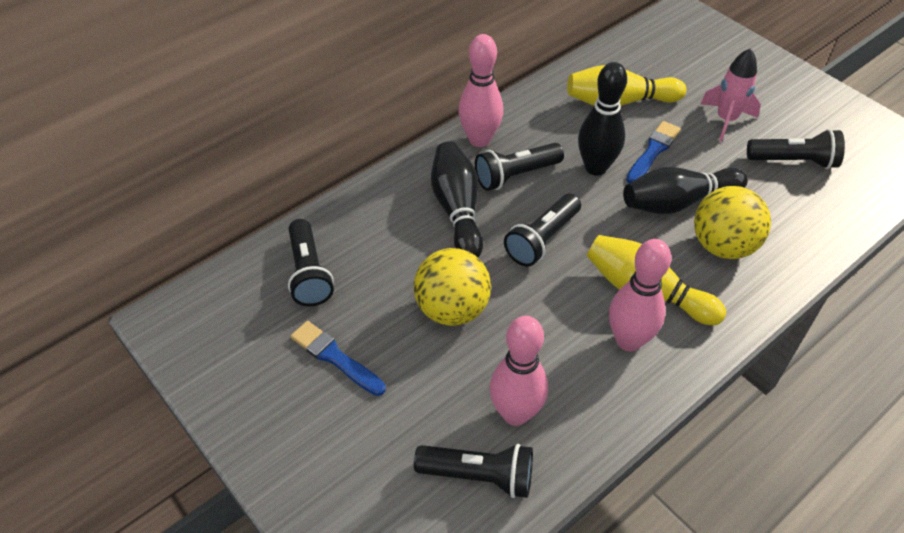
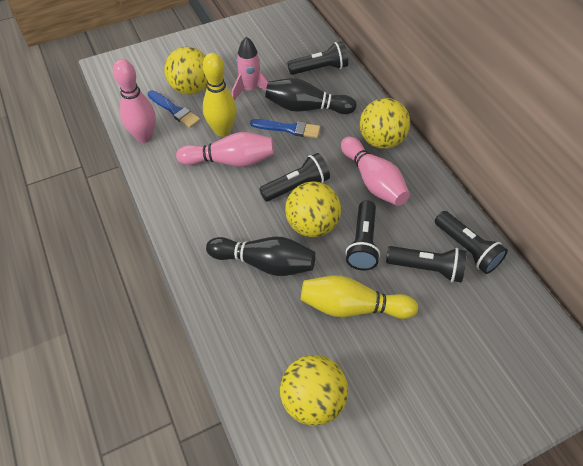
black bowling pin: [431,141,483,257] [578,62,627,176] [623,167,748,214] = 3 -> [206,237,315,276] [265,78,357,114] = 2
yellow ball: [414,248,491,326] [694,186,771,259] = 2 -> [164,46,207,95] [280,355,348,426] [285,181,341,237] [360,98,410,149] = 4

